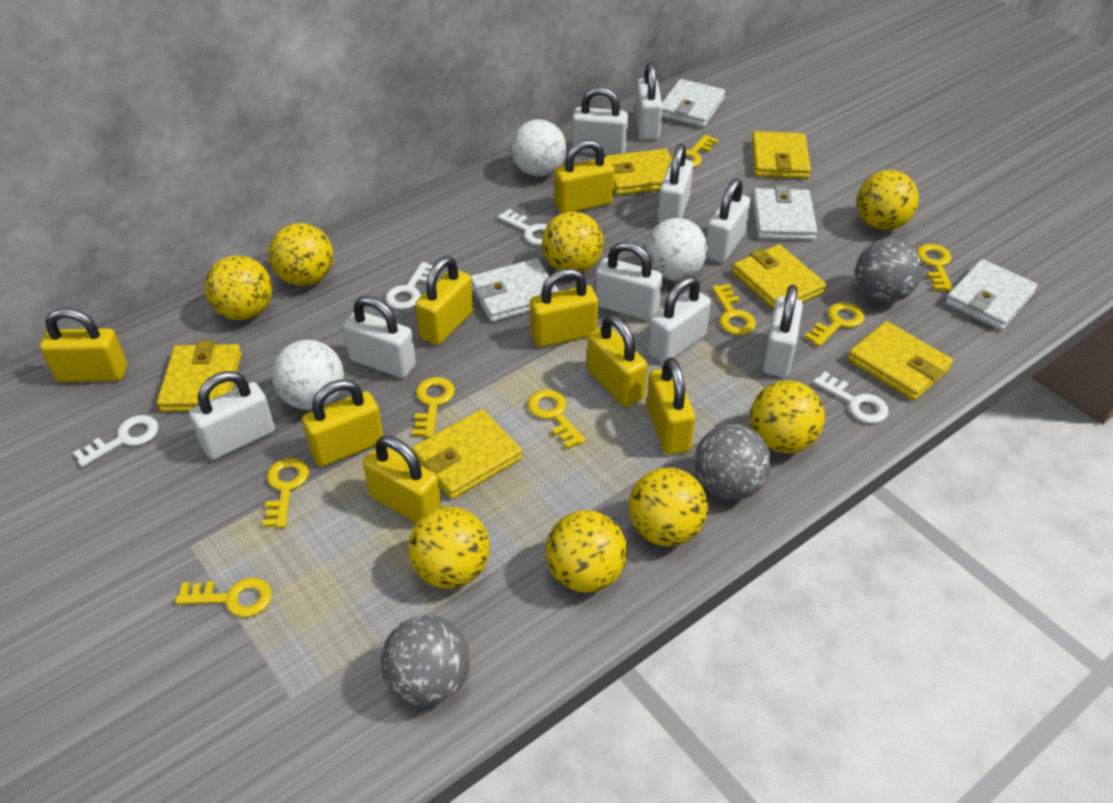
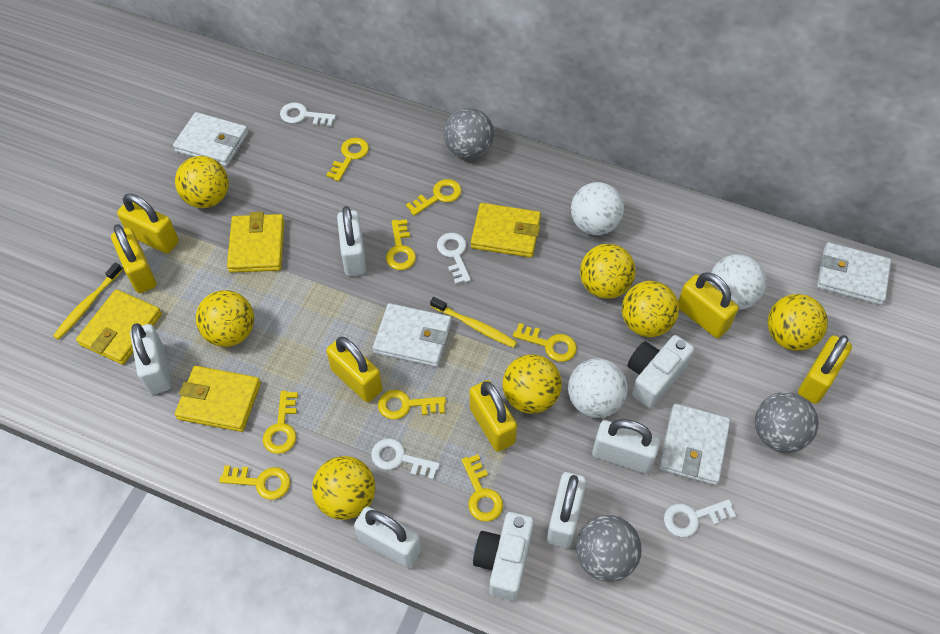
white camera: none = 0 -> [473,512,534,601] [628,335,694,408] = 2
white padlock: [189,371,275,460] [343,296,416,378] [572,87,628,155] [595,241,662,321] [635,63,662,140] [648,276,711,363] [657,144,693,223] [706,179,751,263] [763,285,803,377] = 9 -> [130,323,171,394] [337,206,366,276] [354,507,421,568] [547,472,587,548] [592,419,660,473] = 5
yellow ball: [205,255,272,320] [269,223,333,286] [408,507,490,589] [542,211,604,272] [546,510,627,593] [629,467,708,547] [750,380,825,453] [857,170,919,230] = 8 -> [175,156,229,208] [196,290,254,347] [312,456,375,520] [502,354,562,414] [580,244,635,299] [622,281,679,337] [768,294,828,351] = 7
yellow padlock: [40,308,127,382] [302,379,384,467] [363,436,442,523] [415,256,474,345] [530,269,598,347] [555,140,614,213] [587,315,648,407] [647,357,695,455] = 8 -> [111,224,156,293] [117,194,179,254] [326,337,382,402] [470,380,517,452] [678,272,739,338] [798,335,852,404] = 6
yellow toothbrush: none = 0 -> [53,262,122,340] [430,297,517,348] = 2
yellow wallet: [157,341,242,412] [412,409,523,499] [604,149,672,195] [732,245,827,310] [752,131,811,179] [847,321,953,401] = 6 -> [76,289,162,365] [175,366,261,432] [227,212,284,273] [471,203,541,258] = 4

